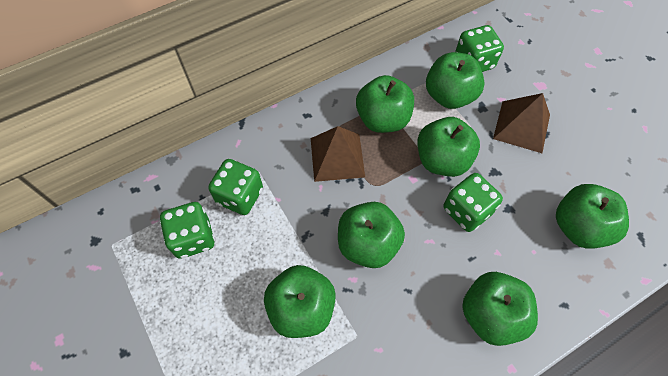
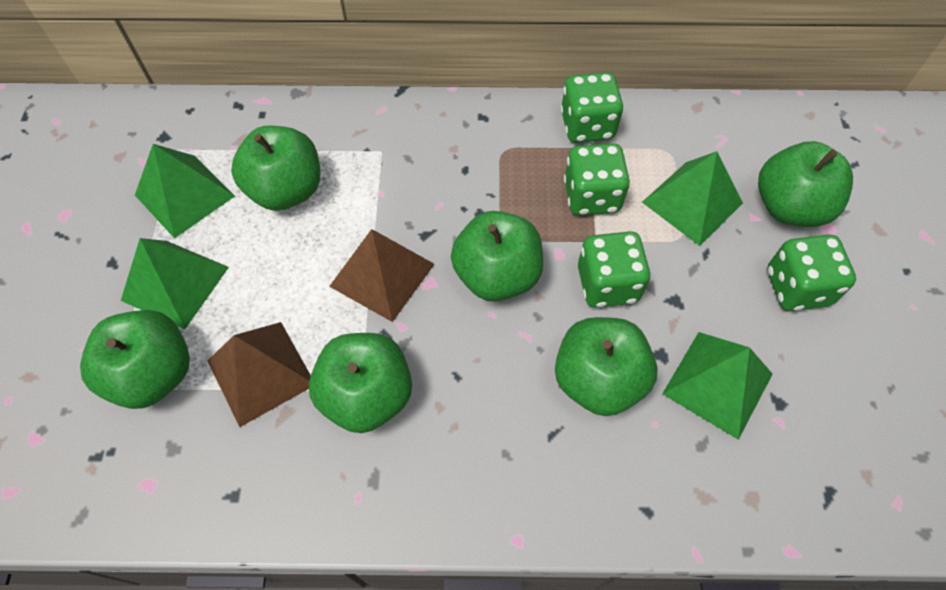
green apple: [264,265,336,338] [338,202,405,268] [356,75,414,133] [417,117,480,177] [426,52,485,109] [462,272,538,346] [556,184,629,249] = 7 -> [80,310,190,409] [231,126,320,211] [309,333,412,433] [451,211,543,302] [555,317,658,416] [758,141,853,227] = 6
green pyramid: none = 0 -> [121,238,229,329] [135,144,235,238] [642,151,743,246] [662,332,773,440] = 4

